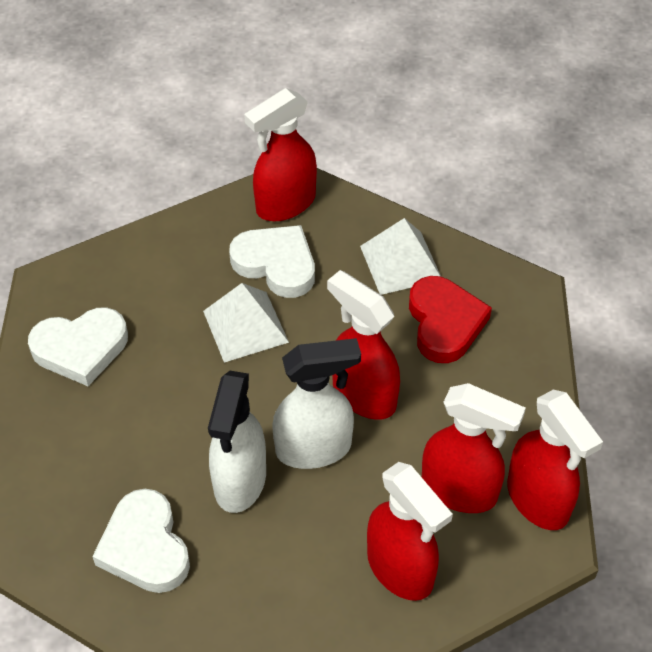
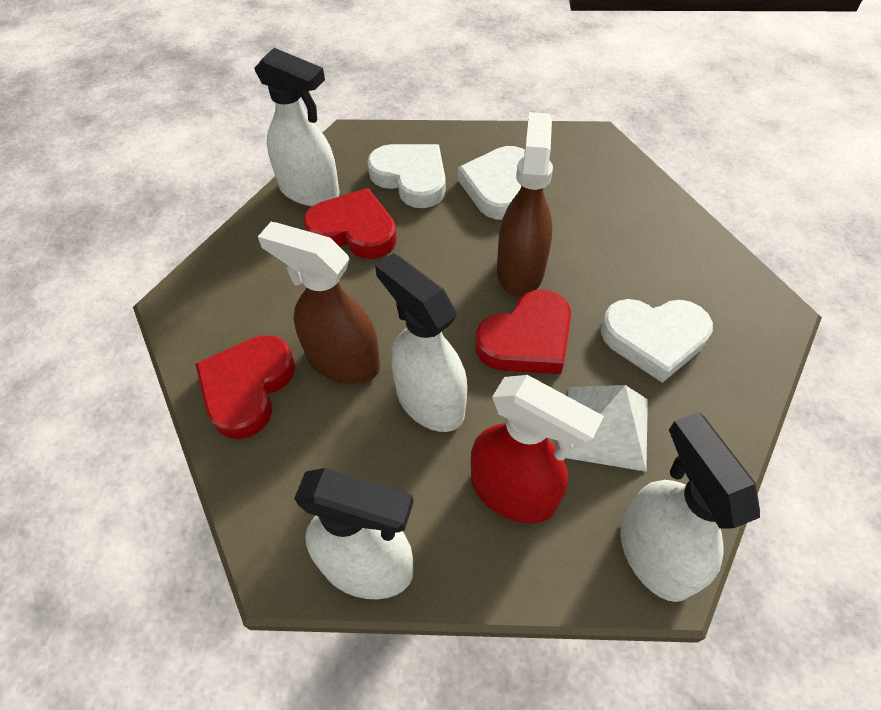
brown spray bottle: none = 0 -> [258,222,380,384] [497,112,553,297] = 2
red heart: [409,276,492,363] = 1 -> [195,335,295,439] [303,188,397,259] [475,290,571,374] = 3
red spray bottle: [244,88,317,221] [327,270,400,420] [367,462,453,601] [422,383,526,513] [507,390,603,530] = 5 -> [471,375,604,523] = 1
white pyramid: [203,283,289,363] [360,218,441,295] = 2 -> [566,385,648,472] = 1
white spray bottle: [208,371,266,513] [273,338,361,469] = 2 -> [254,48,339,206] [294,468,413,599] [375,253,468,432] [620,412,760,602] = 4

